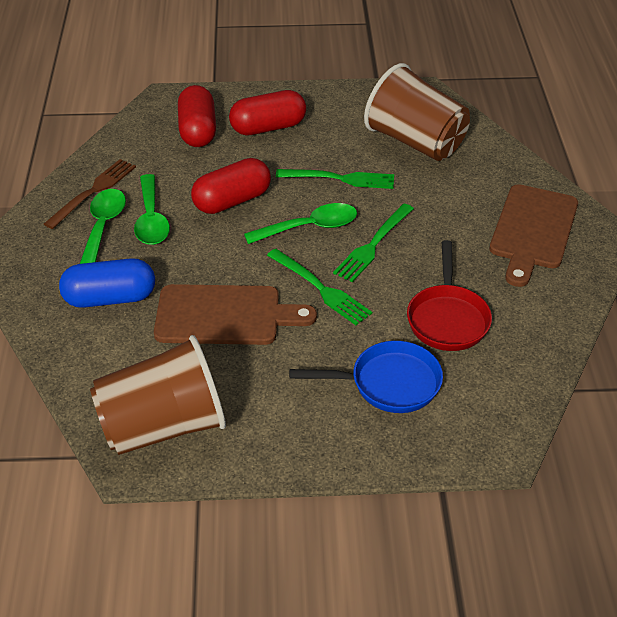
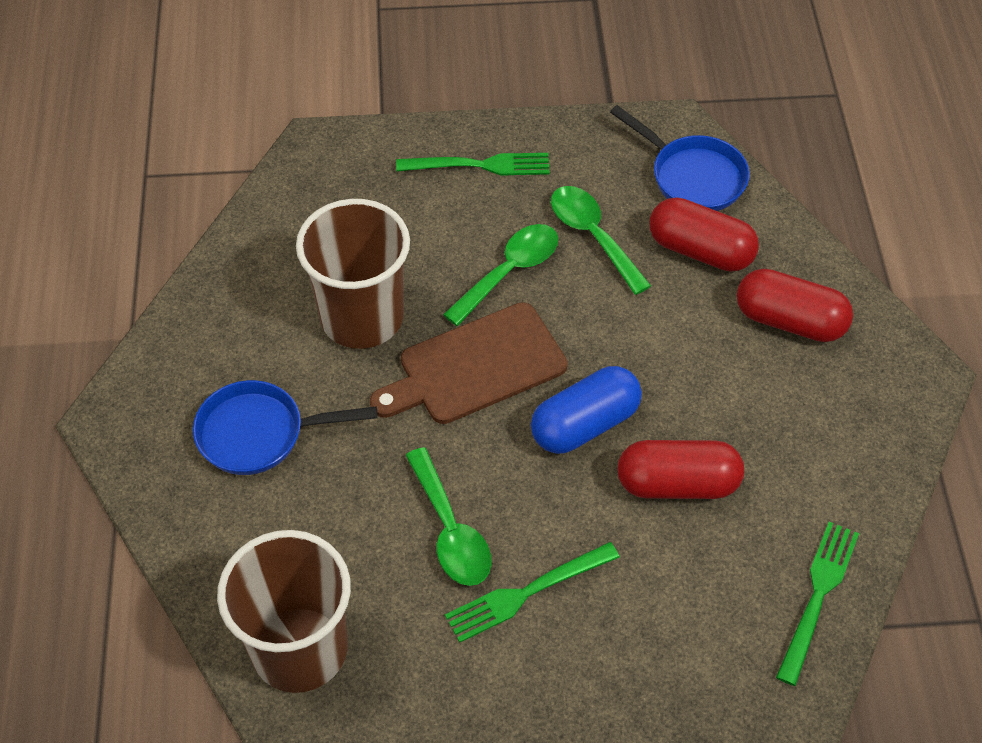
blue pan: [289,341,443,413] = 1 -> [193,380,378,475] [610,105,750,211] = 2
brown cutting board: [154,284,317,345] [489,184,578,287] = 2 -> [370,302,568,424] = 1
brown fork: [44,159,136,229] = 1 -> none = 0
red pan: [407,240,492,351] = 1 -> none = 0

